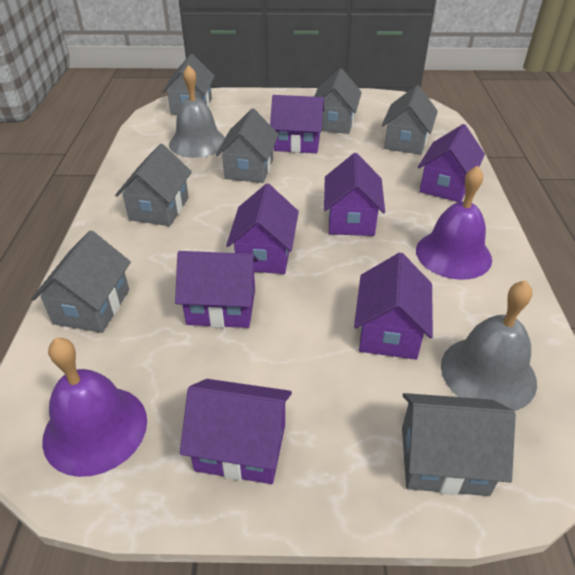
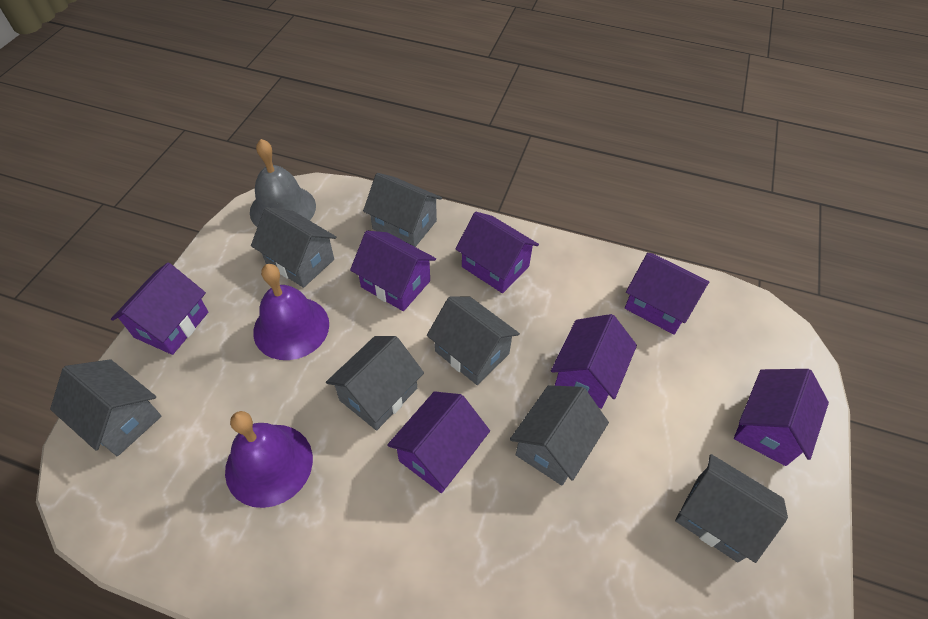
grey bell: [169,65,225,158] [441,280,537,411] = 2 -> [250,139,316,227] = 1

